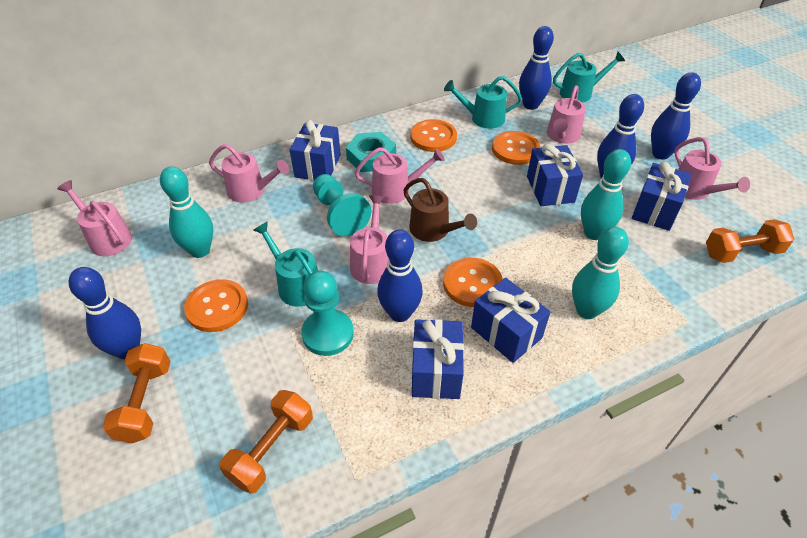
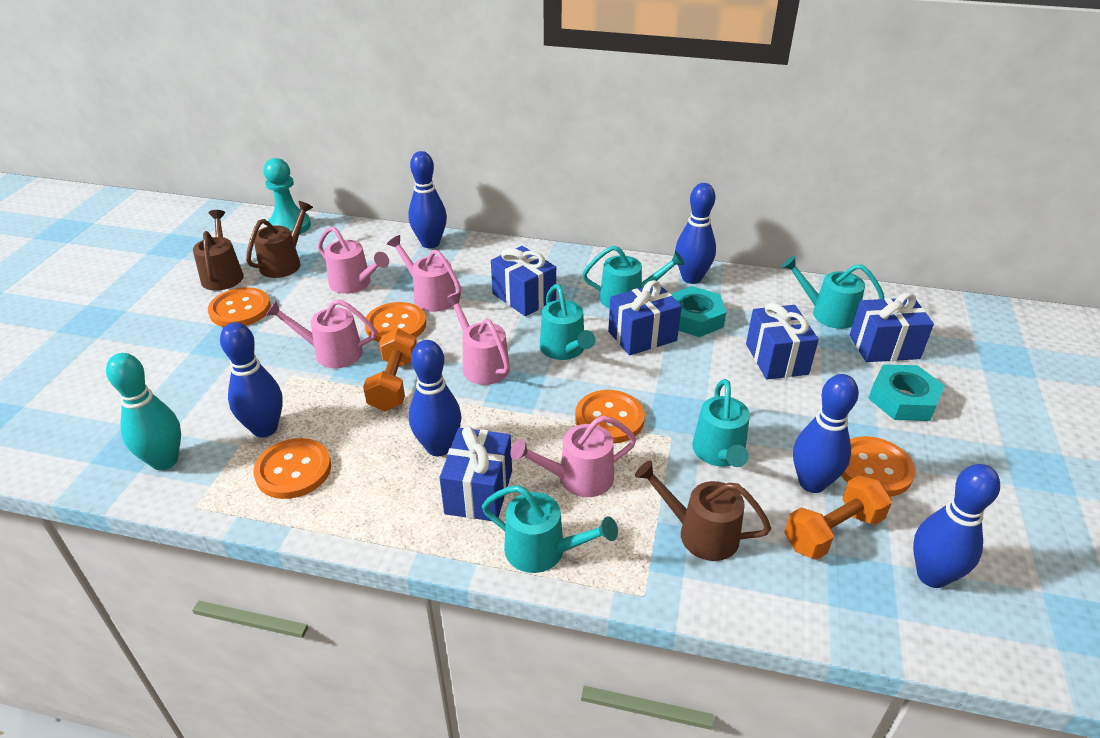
blue bowling pin: [68,267,141,359] [377,230,423,322] [519,26,554,110] [597,94,644,178] [651,72,701,160] = 5 -> [220,322,283,437] [408,151,447,248] [409,340,462,456] [675,183,716,284] [793,374,859,493] [913,464,1000,588] = 6
brown watering can: [403,178,477,242] = 1 -> [193,210,244,291] [246,201,313,278] [635,460,771,561] = 3
orange button: [184,279,248,332] [410,119,457,152] [443,258,503,307] [492,131,541,165] = 4 -> [208,287,271,327] [253,438,331,499] [365,302,426,342] [575,390,645,443] [841,436,915,497] = 5
orange dumbbell: [102,343,171,443] [219,390,313,494] [706,219,794,263] = 3 -> [363,329,417,411] [784,475,892,560] = 2
pink watering can: [57,180,132,256] [209,144,289,203] [350,195,389,284] [354,147,445,204] [547,85,586,144] [674,137,750,200] = 6 -> [265,299,377,368] [318,226,389,294] [387,235,461,312] [445,293,510,385] [510,416,637,497] = 5
turquoise bowling pin: [160,166,213,258] [572,227,629,319] [581,149,631,240] = 3 -> [106,353,181,470] = 1
turquoise nut: [346,132,396,172] = 1 -> [671,286,726,337] [868,364,945,421] = 2
turquoise pawn: [301,270,354,356] [313,174,371,236] = 2 -> [263,158,311,235] = 1
turquoise watering can: [253,222,318,307] [444,76,522,129] [553,52,625,103] = 3 -> [482,485,618,573] [540,284,595,360] [582,245,685,309] [692,379,750,467] [782,256,885,329] = 5

